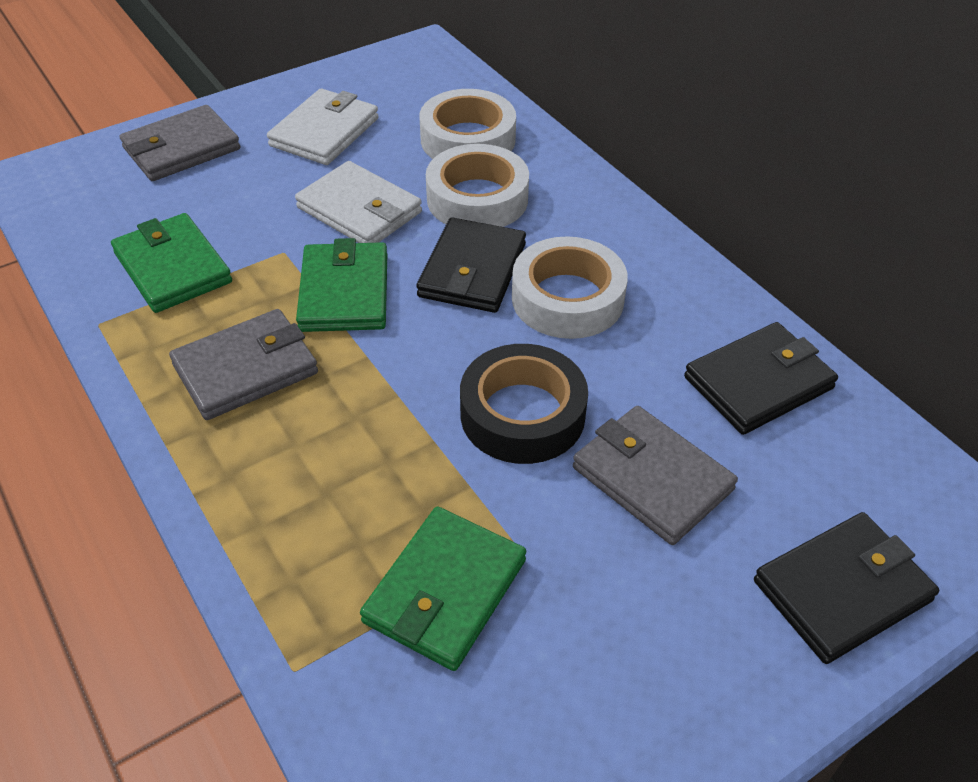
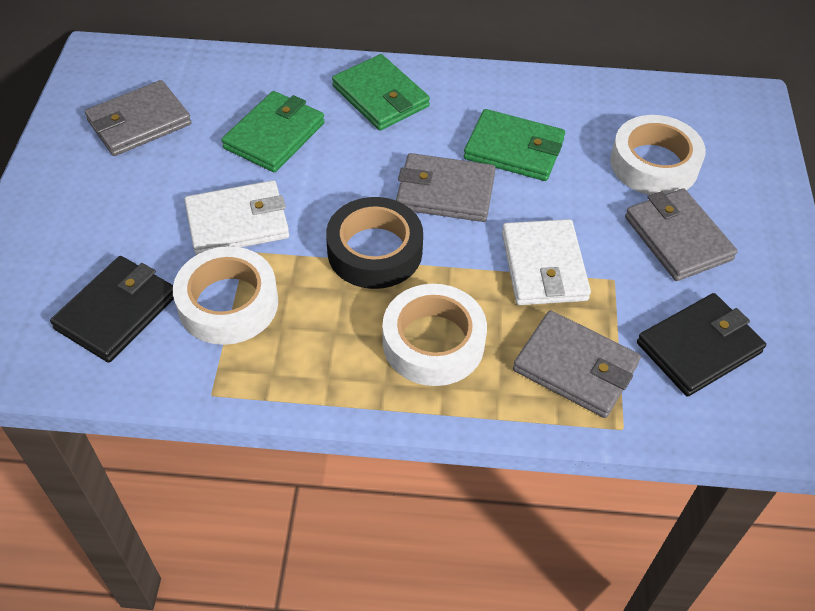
black wallet: [416,218,526,313] [684,322,838,435] [754,512,939,664] = 3 -> [50,256,174,363] [637,293,766,397] = 2
grey wallet: [120,105,240,181] [169,309,318,420] [573,406,738,545] = 3 -> [85,80,192,156] [396,153,496,222] [513,310,641,418] [625,188,738,281] = 4

